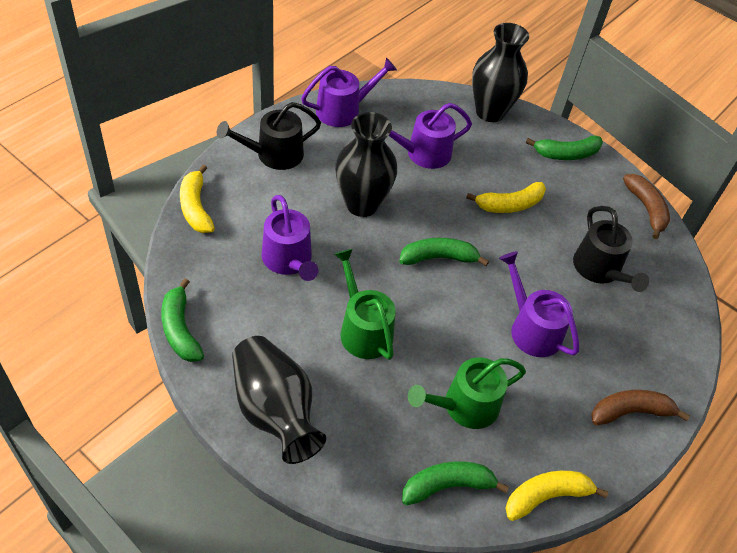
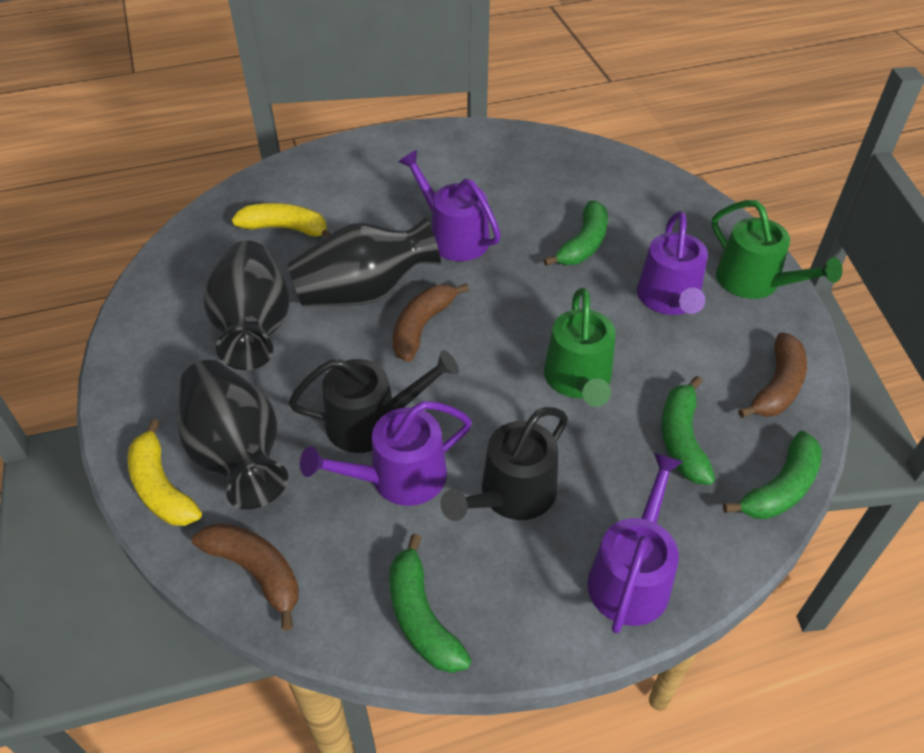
brown banana: [591,390,690,425] [623,174,670,239] = 2 -> [192,523,299,631] [393,283,469,362] [738,332,807,418] = 3
yellow banana: [180,165,215,233] [466,182,546,213] [506,471,608,521] = 3 -> [127,419,202,526] [232,203,331,237] = 2

